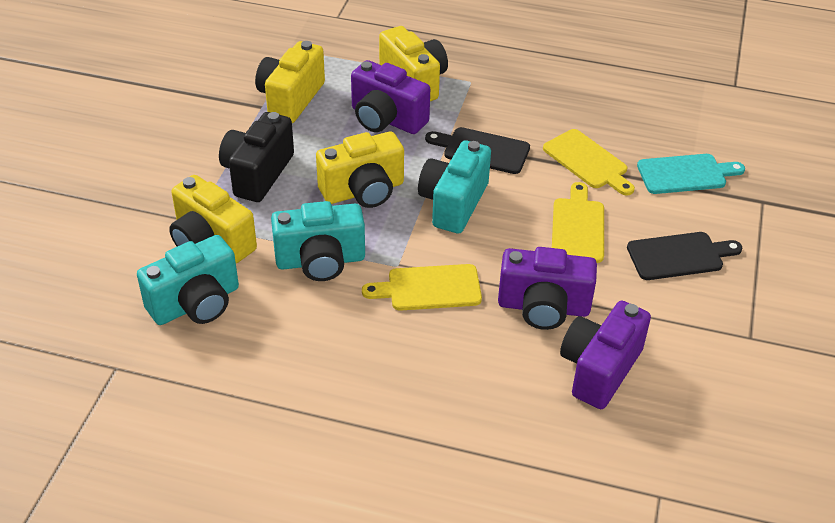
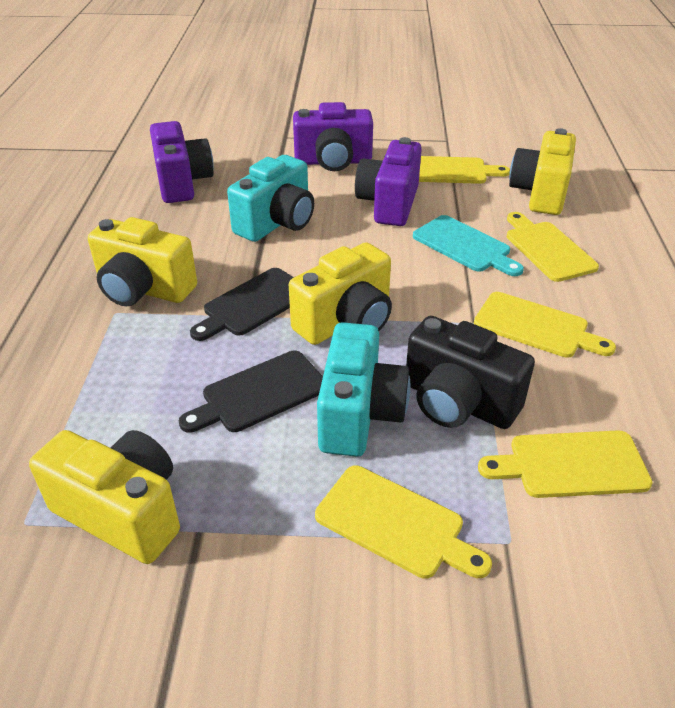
turquoise camera: [137,235,239,325] [271,201,365,281] [418,140,491,234] = 3 -> [227,155,314,242] [317,322,411,457] = 2
yellow cutting board: [362,264,482,311] [543,129,635,195] [552,182,604,263] = 3 -> [315,465,492,579] [419,156,510,184] [474,292,616,358] [478,430,652,498] [507,212,599,282] = 5

